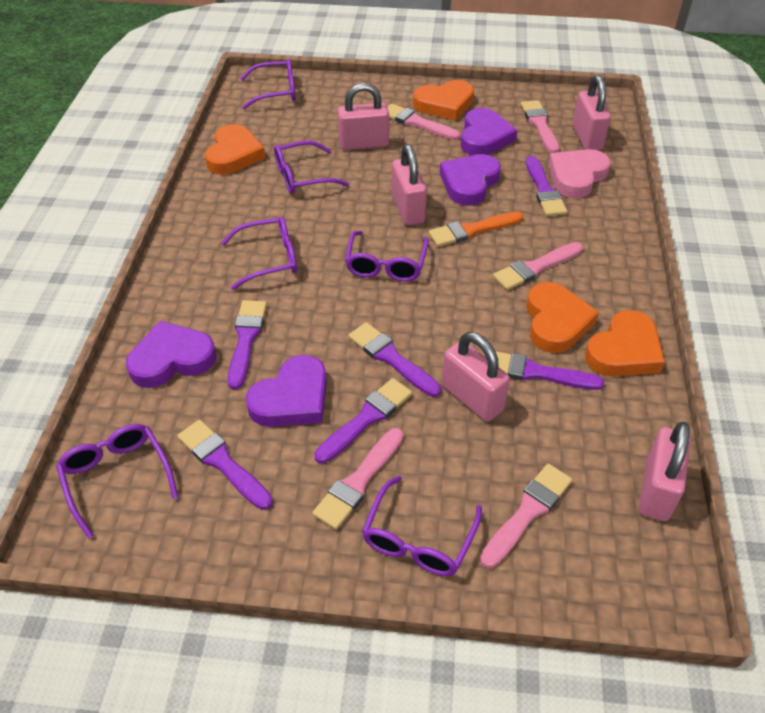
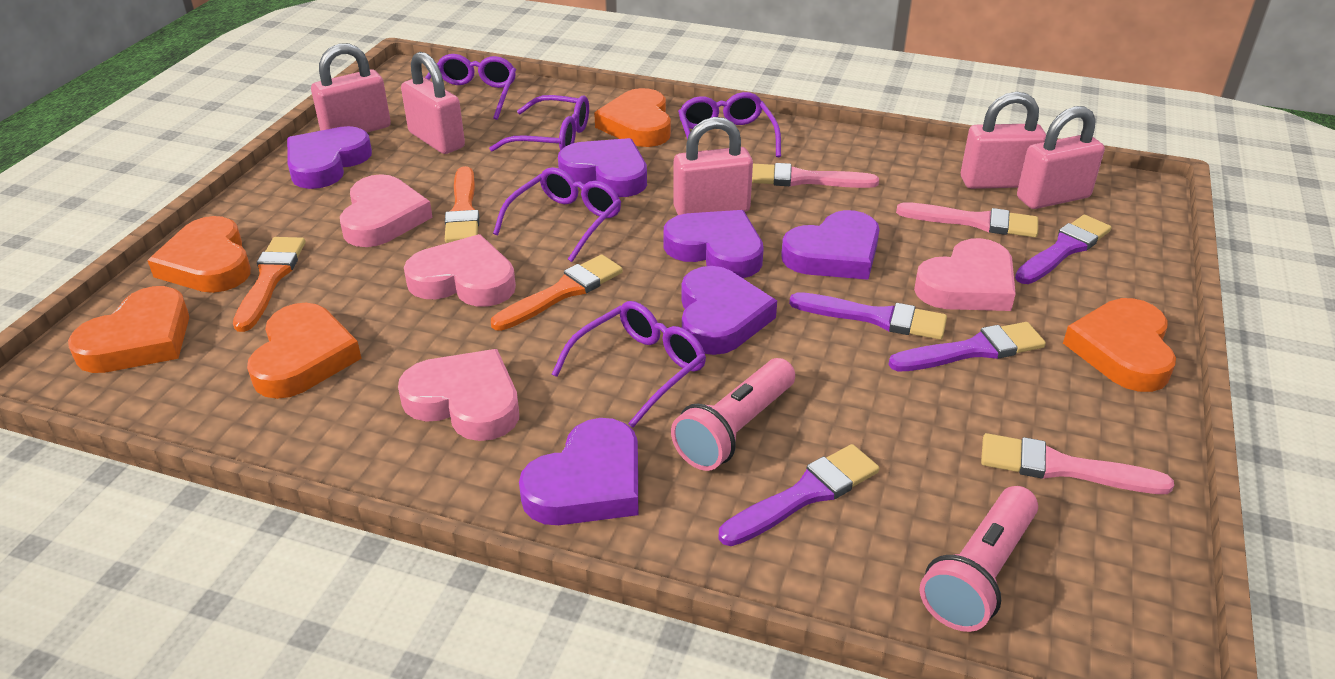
orange brush: [429,211,523,247] = 1 -> [233,237,306,332] [445,166,479,243] [491,255,623,331] = 3
orange heart: [205,124,265,175] [413,80,474,121] [526,282,599,353] [585,310,665,376] = 4 -> [68,286,189,373] [147,216,251,293] [247,303,362,399] [594,88,671,147] [1063,298,1176,392] = 5
pink brush: [312,428,404,530] [388,104,460,140] [480,464,572,568] [493,242,583,290] [521,100,559,153] = 5 -> [752,163,879,188] [896,202,1038,237] [981,433,1174,494] = 3
pink flashlight: none = 0 -> [671,358,795,471] [919,486,1038,632] = 2
pink heart: [548,149,611,198] = 1 -> [340,174,433,247] [398,349,519,441] [404,234,516,307] [914,238,1016,311] = 4
purple brush: [177,420,273,510] [228,300,267,390] [314,378,412,464] [348,322,441,397] [496,351,604,390] [526,156,567,216] = 6 -> [718,444,879,546] [789,292,947,340] [888,322,1046,371] [1015,215,1111,284] = 4
purple glasses: [56,424,178,539] [221,217,297,290] [240,59,296,109] [274,140,349,194] [345,231,429,282] [362,476,482,576] = 6 -> [425,54,516,120] [489,95,589,152] [493,167,621,262] [552,301,706,428] [678,92,781,157] = 5
purple heart: [126,321,216,388] [246,355,327,427] [440,154,501,206] [461,108,518,155] = 4 -> [287,126,372,189] [519,418,638,525] [558,138,647,197] [664,210,764,278] [681,266,777,355] [781,210,880,280] = 6

